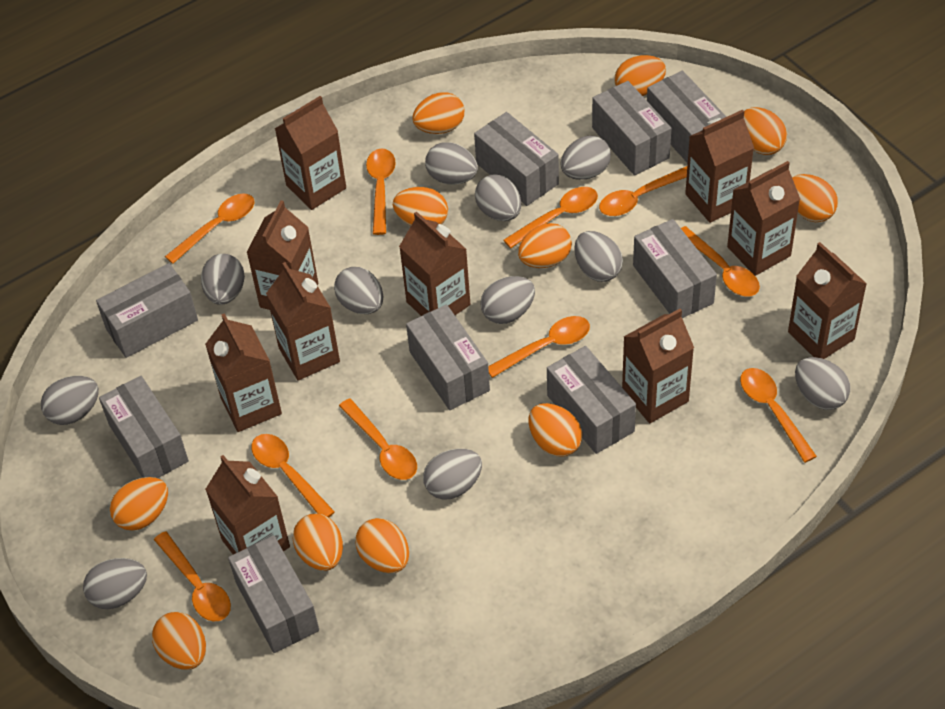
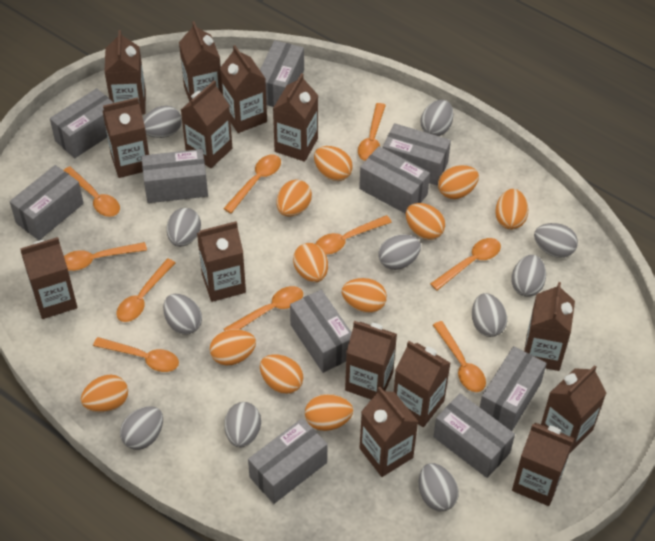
brown carton: [205,313,282,432] [205,455,290,554] [246,200,318,310] [266,262,340,380] [275,96,346,210] [399,212,470,316] [622,309,694,423] [685,110,754,223] [727,161,800,276] [788,242,867,359] = 10 -> [20,237,77,319] [103,97,149,178] [104,30,146,115] [179,21,222,102] [181,80,232,168] [197,221,246,302] [220,45,267,133] [273,73,318,162] [345,321,397,399] [360,387,418,477] [394,341,451,427] [512,422,575,506] [524,282,575,371] [541,365,606,453] = 14
grey box: [96,263,198,358] [99,376,189,478] [228,535,319,653] [406,304,490,410] [474,112,559,206] [547,346,636,454] [592,81,672,175] [633,219,717,318] [647,71,726,163] = 9 -> [10,165,84,240] [50,88,114,158] [142,149,208,203] [248,418,328,504] [260,40,304,107] [290,290,352,373] [359,146,430,214] [383,123,451,186] [433,393,515,478] [480,346,547,431] = 10

